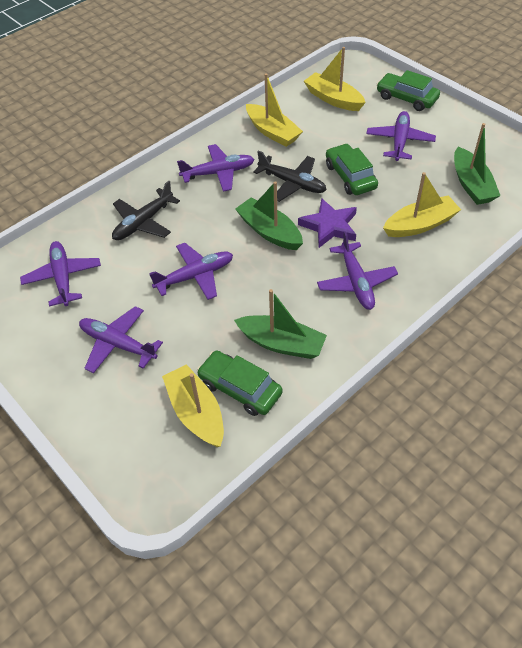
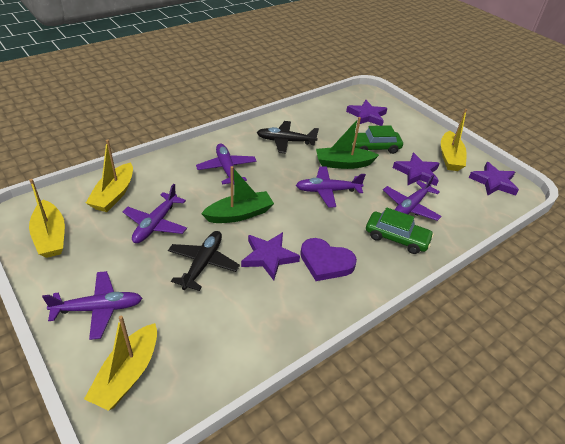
green boat: [234,289,327,359] [235,181,303,250] [454,123,501,205] = 3 -> [201,166,274,223] [316,117,379,169] = 2
green car: [197,351,283,416] [326,143,378,195] [377,70,440,111] = 3 -> [352,125,403,154] [366,207,434,254] = 2
purple heart: none = 0 -> [300,238,357,281] = 1
purple plane: [20,241,101,307] [79,306,163,373] [149,243,233,300] [177,144,254,192] [317,231,398,310] [366,111,436,161] = 6 -> [42,271,142,340] [122,184,187,243] [196,143,257,185] [296,166,366,207] [383,175,442,221] = 5
purple star: [298,198,357,248] = 1 -> [241,232,300,280] [346,100,387,126] [393,153,440,186] [469,162,519,196] = 4

